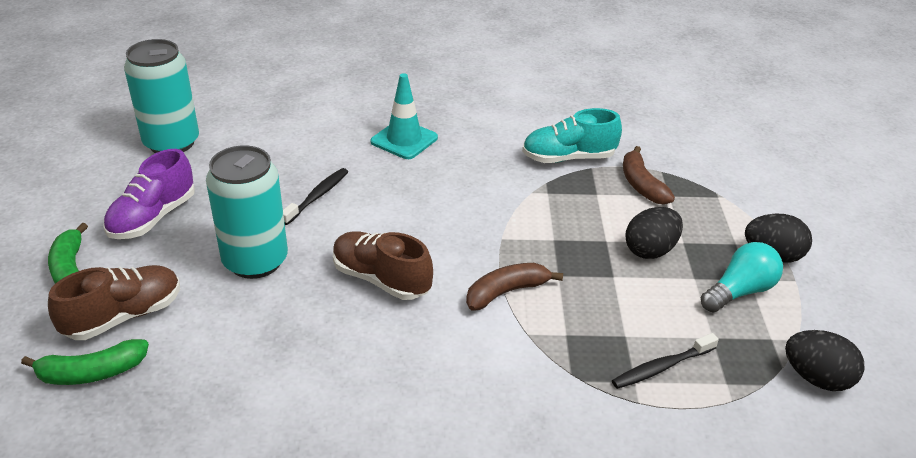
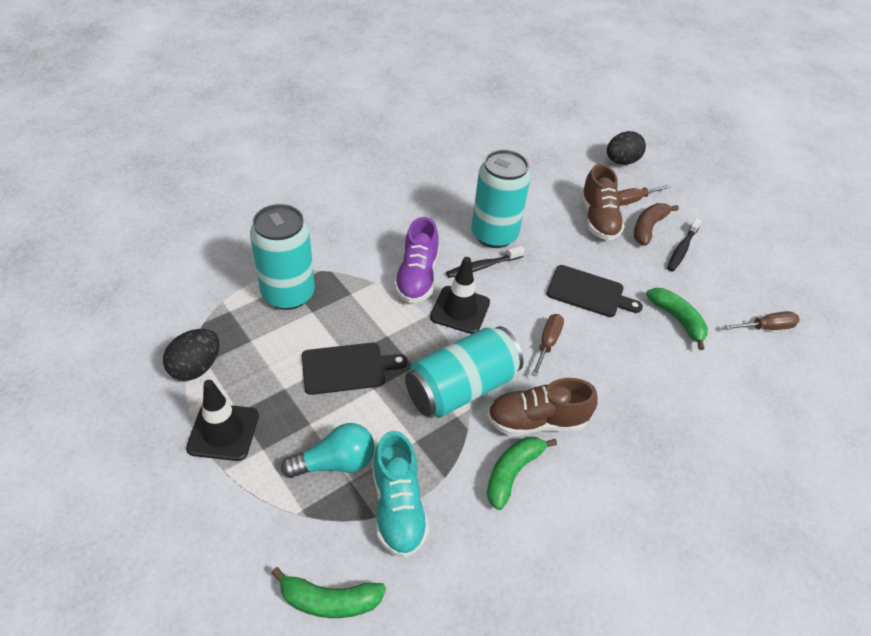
black cutting board: none = 0 -> [302,343,407,395] [547,265,643,317] = 2
black egg: [626,207,683,259] [745,213,812,263] [785,330,864,391] = 3 -> [163,329,219,381] [607,131,646,165] = 2
black traffic cone: none = 0 -> [186,380,259,461] [430,257,490,334] = 2
brown banana: [466,263,563,311] [623,146,675,205] = 2 -> [634,203,679,246] = 1
brown screwdriver: none = 0 -> [531,314,564,377] [618,185,671,206] [725,311,800,330] = 3
green banana: [21,339,149,385] [48,223,88,284] = 2 -> [271,567,386,618] [487,437,557,510] [646,288,708,350] = 3
turquoise can: [124,39,199,153] [206,145,288,279] = 2 -> [250,204,315,310] [405,326,524,418] [472,150,531,248] = 3
turquoise traffic cone: [371,73,438,159] = 1 -> none = 0

